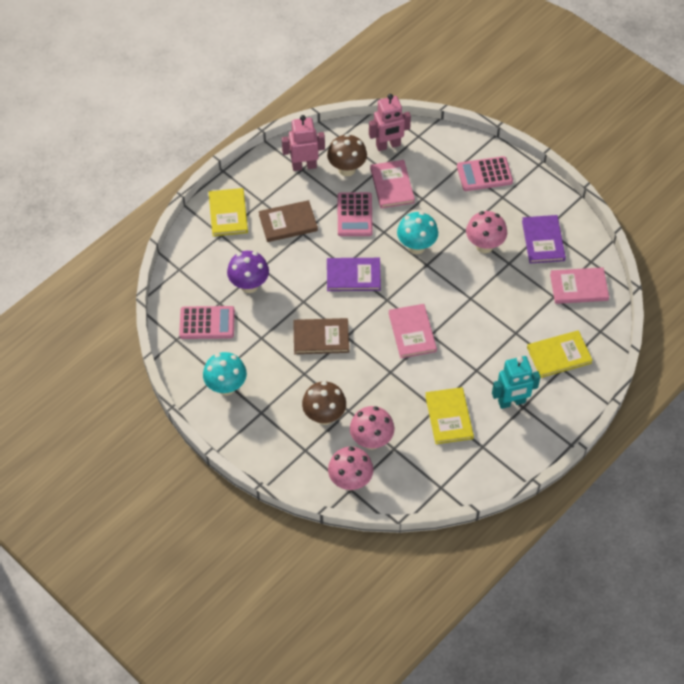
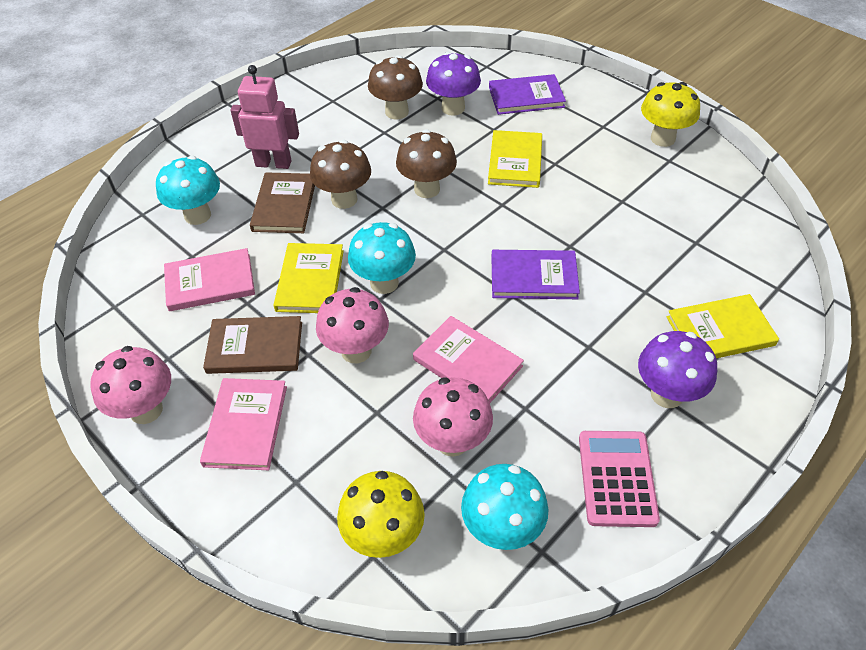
brown mushroom: [302,381,346,425] [327,134,367,176] = 2 -> [310,140,371,209] [368,55,423,120] [396,129,457,198] = 3
pink calculator: [179,306,235,339] [338,192,373,236] [457,156,513,191] = 3 -> [579,431,660,527] = 1
pink robot: [282,115,325,171] [369,94,411,151] = 2 -> [231,65,299,169] = 1
purple mushroom: [227,251,269,293] = 1 -> [426,52,481,116] [638,331,717,408] = 2
turquoise mushroom: [203,352,247,395] [397,212,438,254] = 2 -> [156,156,220,225] [348,222,416,294] [461,464,549,550] = 3
turquoise robot: [492,356,541,409] = 1 -> none = 0
yellow mushroom: none = 0 -> [337,471,425,558] [641,82,700,147] = 2

